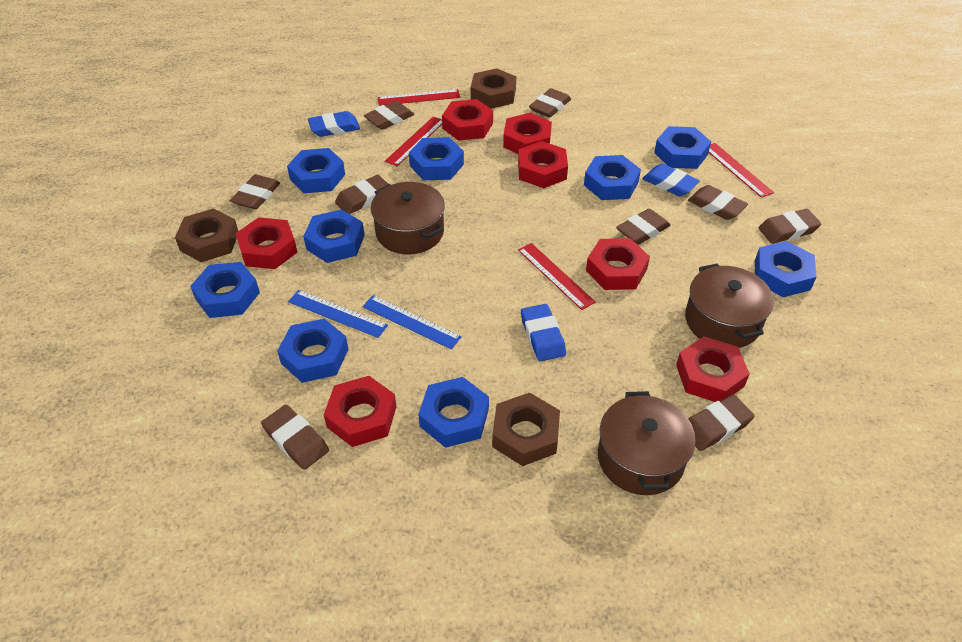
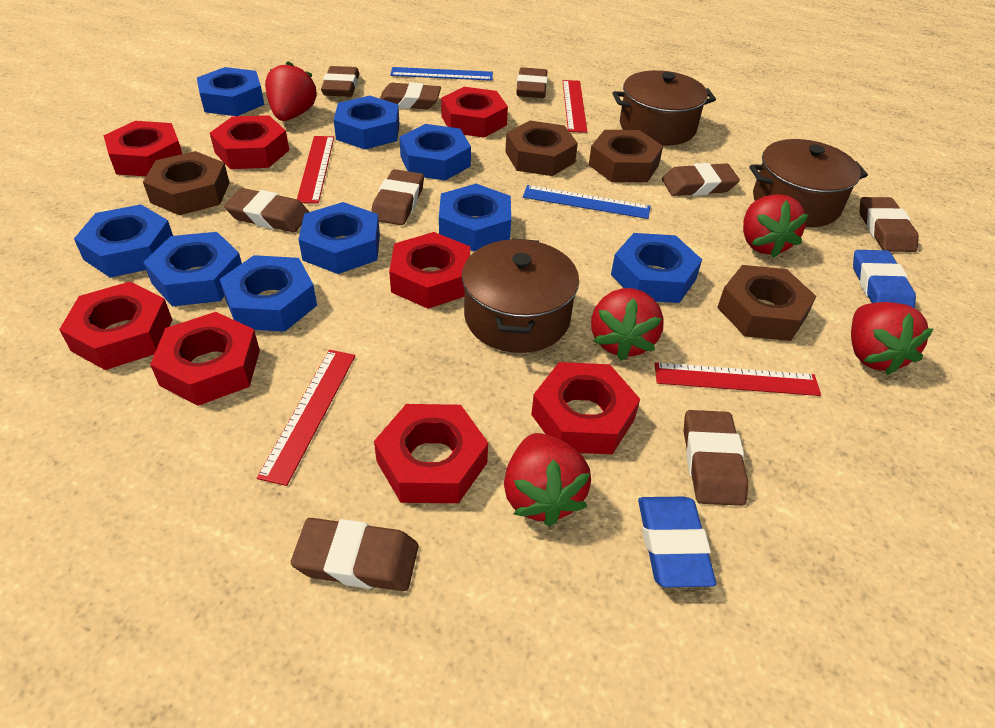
blue eraser: [308,111,360,137] [521,304,566,361] [642,163,700,197] = 3 -> [638,497,716,587] [853,250,916,308] = 2
brown nut: [175,208,238,262] [471,68,516,109] [492,392,560,466] = 3 -> [143,151,229,215] [505,121,578,176] [589,130,663,182] [717,265,816,341] = 4
red nut: [235,217,298,269] [324,376,396,447] [442,99,493,141] [503,113,552,154] [518,141,568,188] [586,238,650,290] [676,337,750,402] = 7 -> [59,282,172,370] [103,121,182,176] [150,312,260,406] [210,115,289,169] [374,404,488,503] [389,232,470,309] [441,87,508,138] [531,362,640,454] = 8
red strawberry: none = 0 -> [265,61,317,121] [504,433,591,527] [591,288,664,361] [743,194,809,258] [851,302,933,375] = 5

